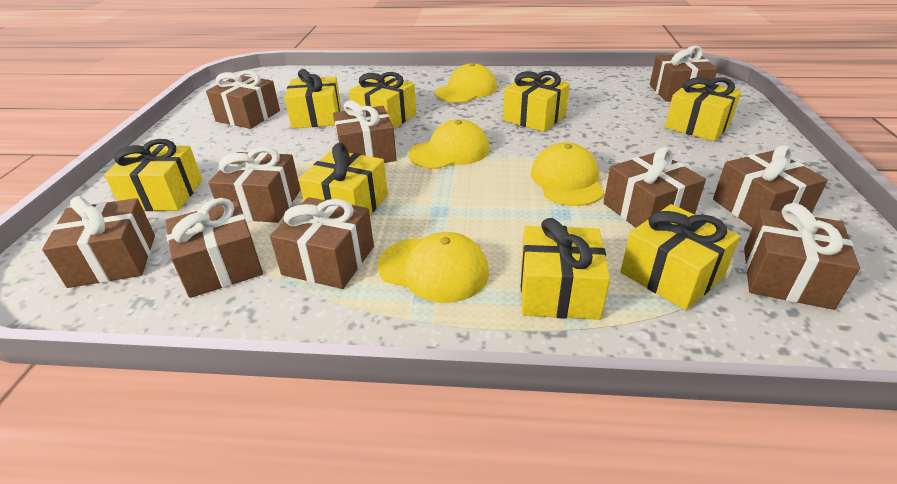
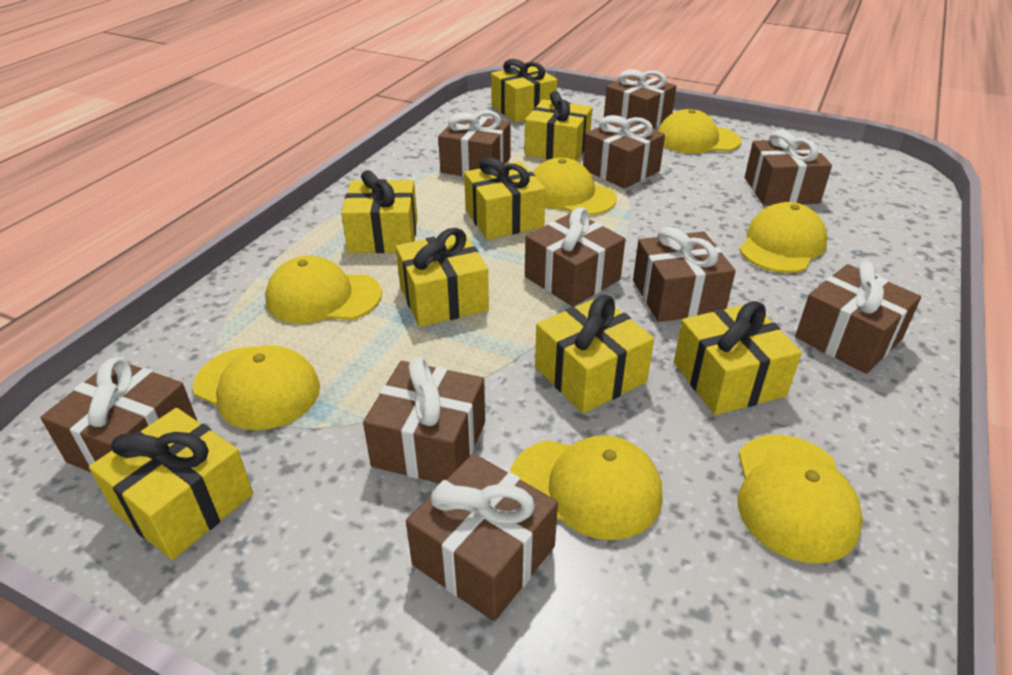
yellow cap: [377,232,489,303] [408,119,490,169] [435,63,497,103] [531,142,605,206] = 4 -> [193,345,320,430] [265,256,382,324] [510,435,662,540] [533,157,617,216] [658,109,741,154] [738,435,863,563] [739,202,828,273] = 7

